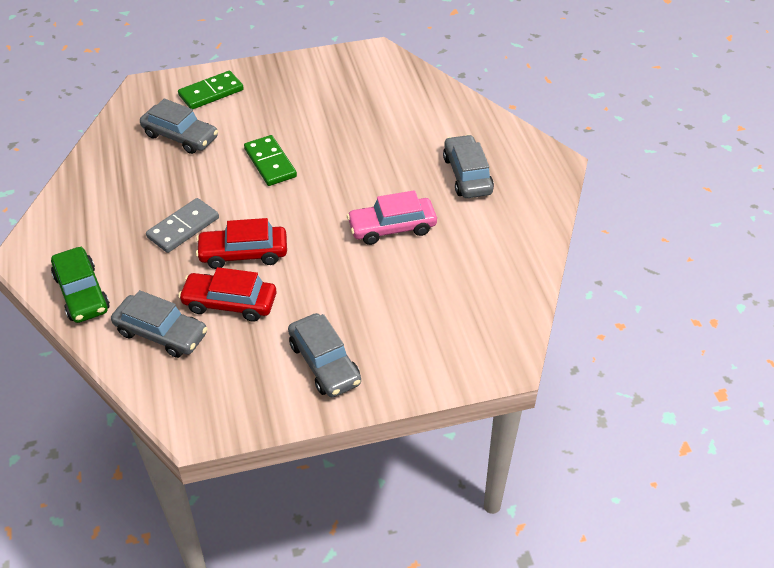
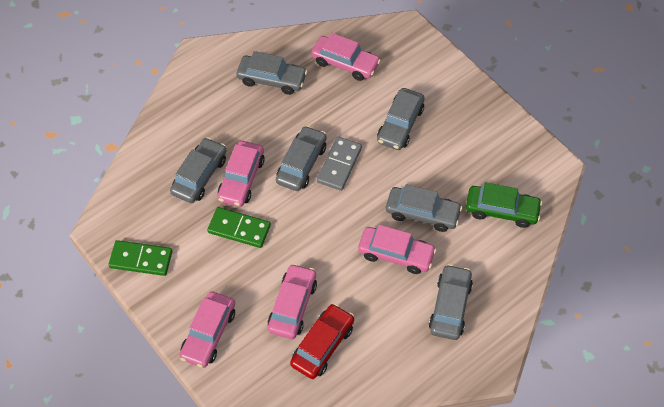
grey car: [111,290,208,358] [140,99,218,154] [288,313,361,397] [443,135,494,198] = 4 -> [170,137,227,203] [237,51,307,95] [276,126,327,191] [377,88,425,150] [386,184,462,232] [429,264,473,340] = 6
pink car: [347,190,437,245] = 1 -> [179,291,235,368] [217,141,265,207] [268,263,317,339] [311,33,381,81] [358,225,437,274] = 5
red car: [178,267,277,322] [196,218,287,269] = 2 -> [290,304,354,379] = 1

